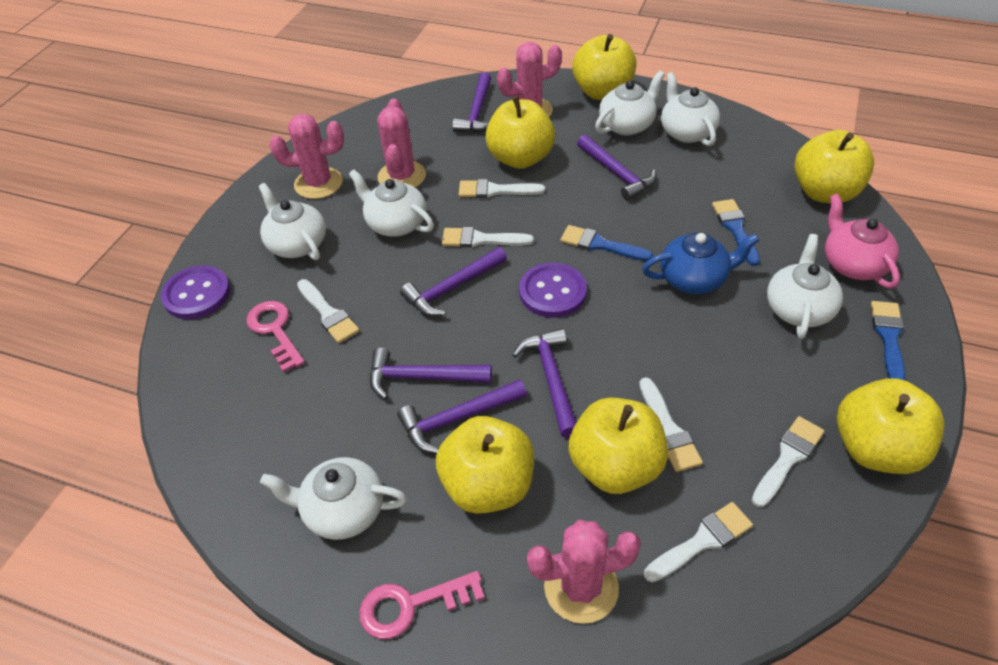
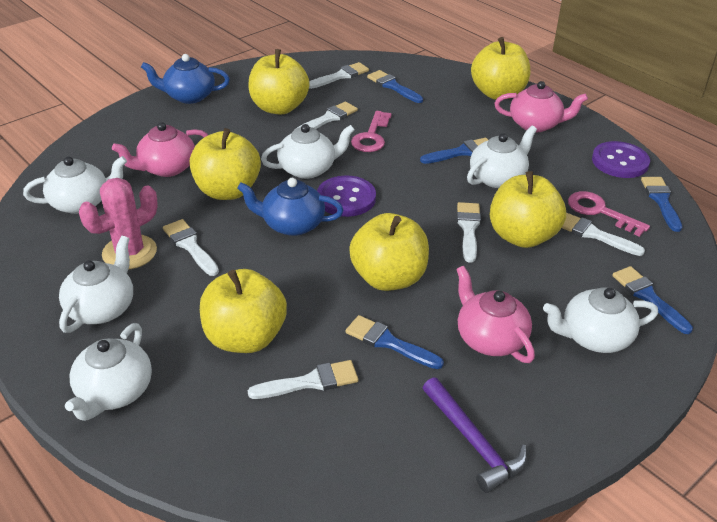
blue brush: [560,225,653,261] [712,199,760,266] [871,301,905,380] = 3 -> [345,315,444,369] [367,70,423,103] [420,138,488,164] [612,266,693,334] [641,177,682,232] = 5
blue teapot: [642,233,759,294] = 1 -> [141,54,230,104] [237,178,343,236] = 2
pink cactus: [270,114,344,199] [377,99,426,188] [497,42,562,117] [527,520,641,624] = 4 -> [79,178,158,269] = 1
pink teapot: [825,194,900,289] = 1 -> [112,122,208,177] [456,266,535,363] [494,81,588,132] = 3
purple hammer: [370,348,492,400] [397,379,527,453] [400,247,507,316] [452,72,491,132] [513,329,576,438] [577,134,657,201] = 6 -> [423,377,527,493] = 1

